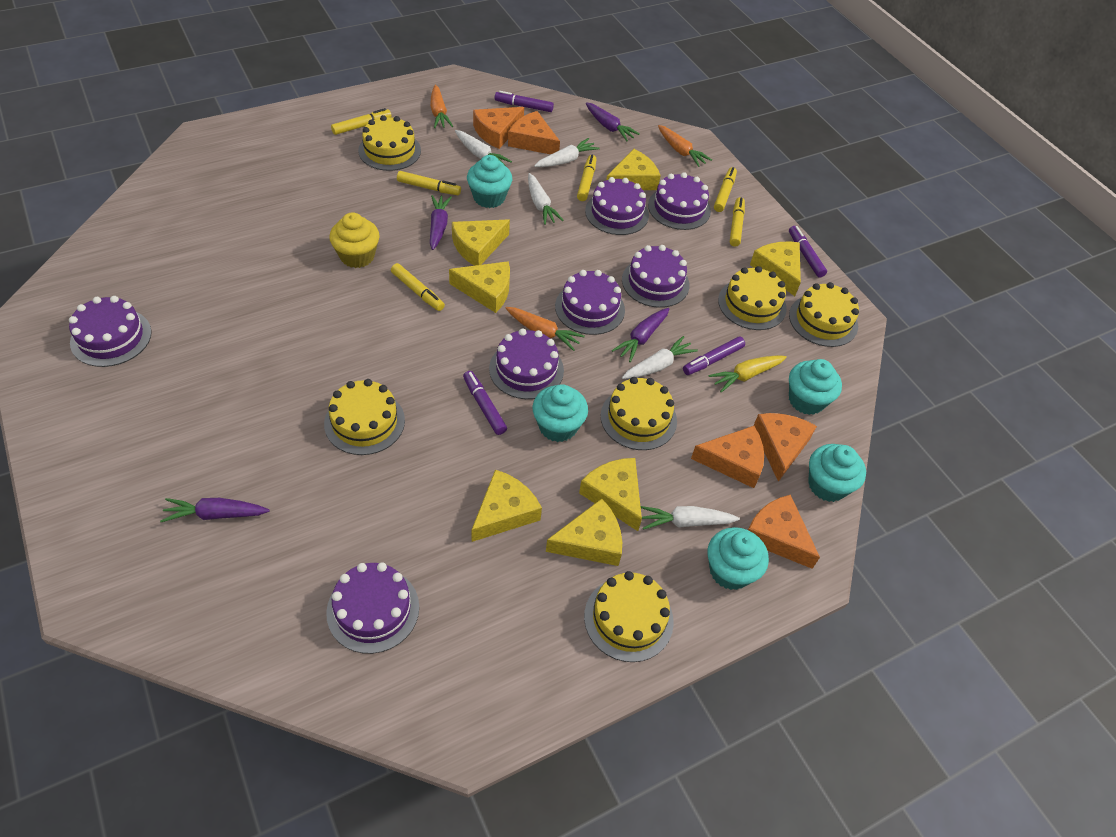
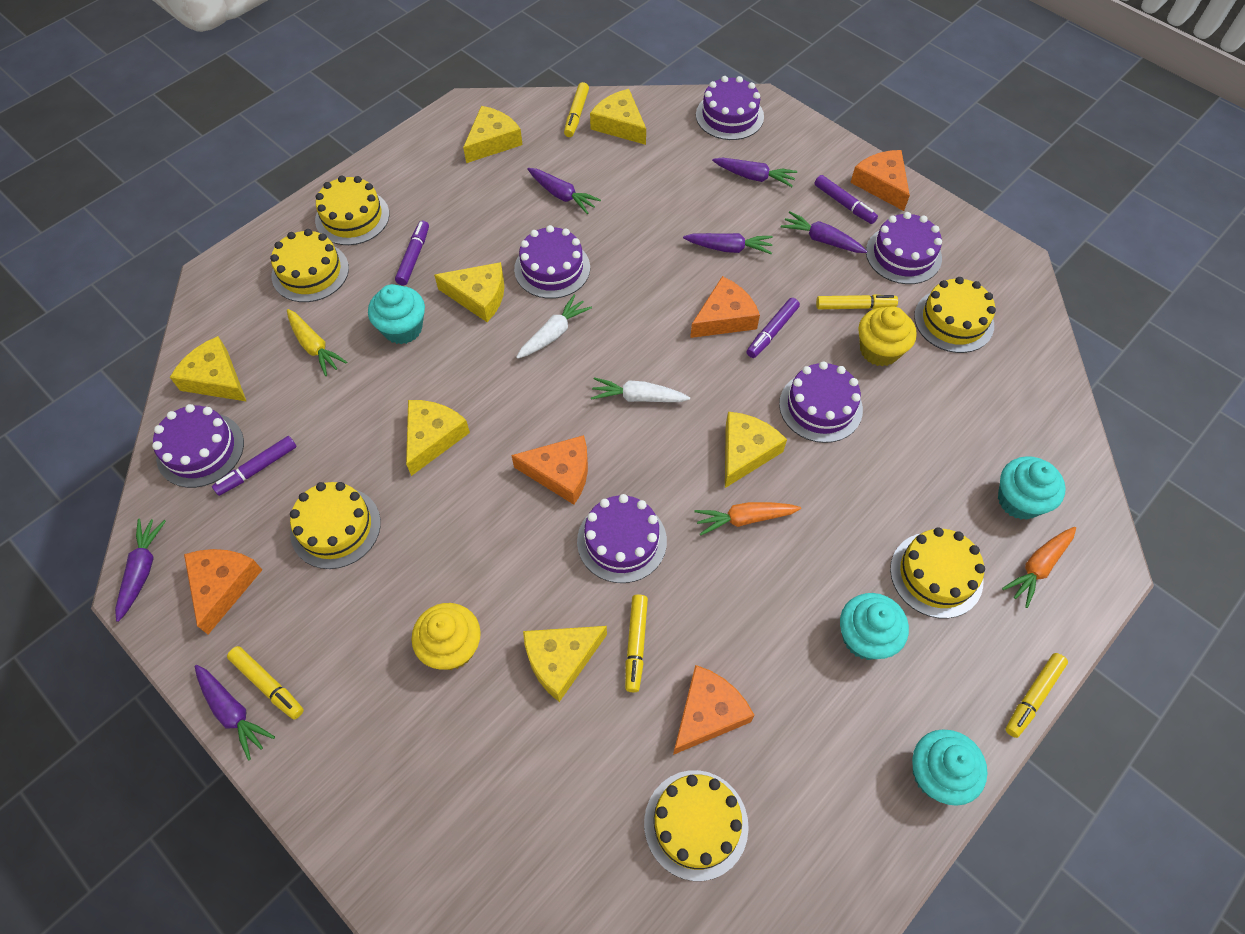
orange carrot: [430,85,453,128] [505,307,585,351] [658,125,712,167] = 3 -> [694,502,801,536] [1002,527,1076,608] = 2
purple cake: [69,296,152,367] [326,562,419,654] [489,329,564,399] [555,270,625,335] [585,177,649,235] [622,245,690,308] [648,172,711,230] = 7 -> [152,404,244,488] [514,225,590,299] [577,494,667,583] [696,76,764,140] [779,361,863,443] [866,212,942,284] = 6
purple carrot: [160,498,270,522] [430,195,452,250] [586,102,640,141] [612,308,670,362] = 4 -> [115,519,166,622] [195,665,275,760] [527,168,601,214] [683,233,773,255] [712,158,797,187] [781,211,867,253] = 6
turquoise cupcake: [467,155,512,208] [533,384,588,442] [708,527,769,590] [789,359,842,415] [808,444,866,502] = 5 -> [368,284,425,344] [840,593,909,660] [912,729,988,806] [998,456,1066,520] = 4
white carrot: [455,130,512,166] [528,173,564,225] [534,138,600,167] [622,336,698,379] [641,506,740,530] = 5 -> [516,295,592,359] [591,377,690,402] = 2
yellow cupcake: [330,212,379,268] = 1 -> [412,603,481,670] [858,306,917,367] = 2
yellow marker: [331,108,391,135] [391,263,445,311] [397,171,461,195] [577,155,596,201] [714,167,737,212] [730,197,745,247] = 6 -> [227,646,304,720] [564,82,589,137] [625,595,648,692] [816,294,898,309] [1005,653,1068,738] = 5

